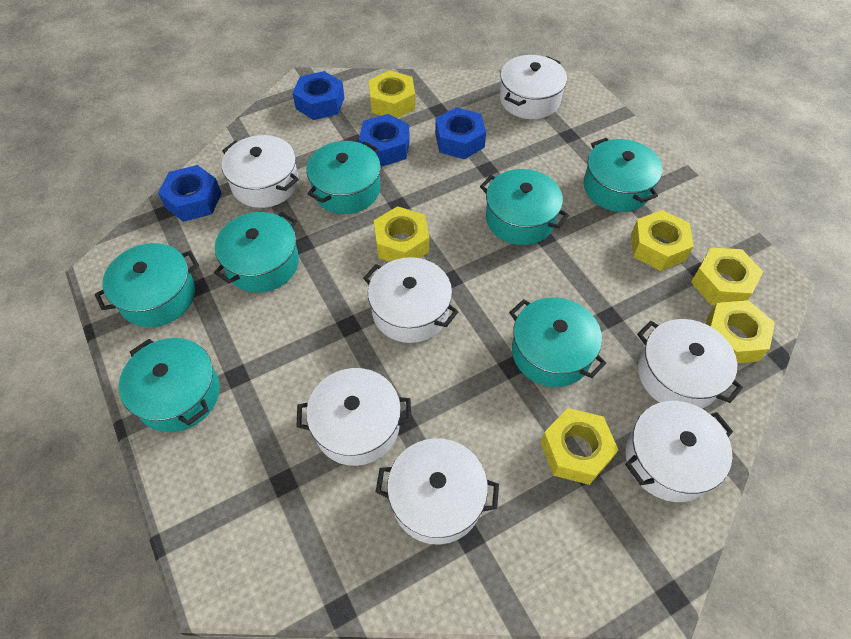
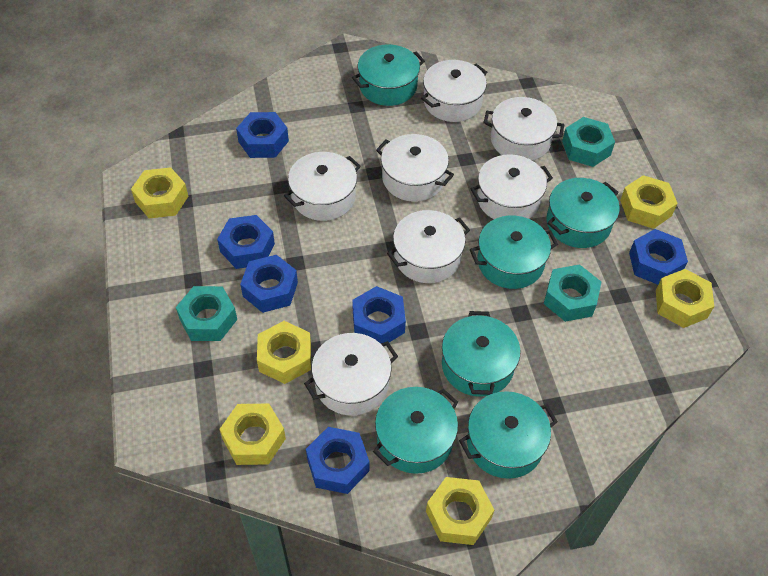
blue nut: [158,165,222,222] [293,71,344,120] [359,114,410,167] [435,107,486,159] = 4 -> [217,215,275,269] [236,112,289,158] [240,255,298,313] [306,427,369,494] [352,286,406,344] [629,229,688,285] = 6
turquoise nut: none = 0 -> [176,286,237,341] [544,264,601,322] [562,117,615,167] = 3
turquoise pot: [95,243,199,327] [119,338,220,432] [214,212,299,293] [306,141,381,214] [480,169,569,245] [509,297,606,387] [584,138,662,212] = 7 -> [352,45,425,106] [373,387,458,474] [442,311,521,397] [459,391,558,479] [470,215,558,289] [546,178,620,248] = 6

